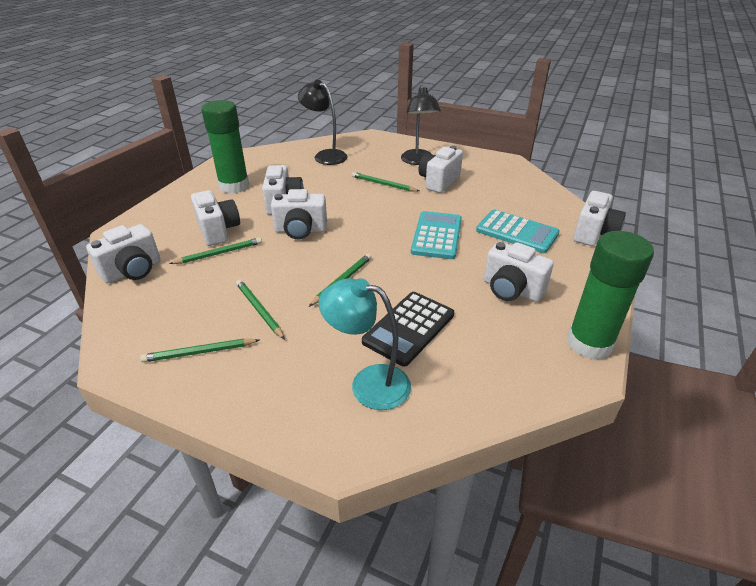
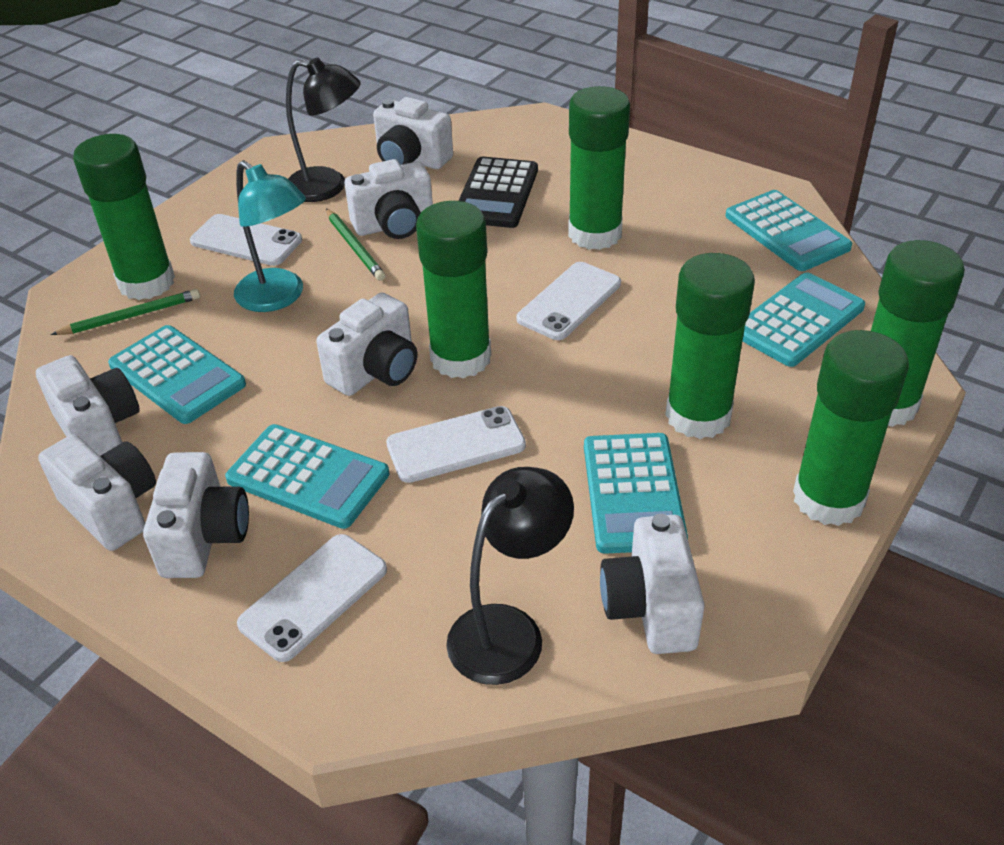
green glue stick: [201,100,249,193] [567,231,654,360] = 2 -> [73,134,175,300] [416,201,491,379] [568,86,630,250] [666,253,755,439] [793,330,909,526] [871,240,965,427] = 6
green pencil: [140,338,259,362] [169,237,262,264] [236,280,285,339] [309,254,371,307] [352,172,419,192] = 5 -> [50,289,200,335] [326,208,386,281] = 2
turquoise calculator: [411,211,462,259] [476,209,560,253] = 2 -> [108,325,246,424] [225,424,390,529] [584,433,688,554] [726,190,852,271] [742,272,865,367] = 5
white phone: none = 0 -> [190,214,302,266] [237,534,387,662] [386,406,526,483] [517,262,621,340] = 4

